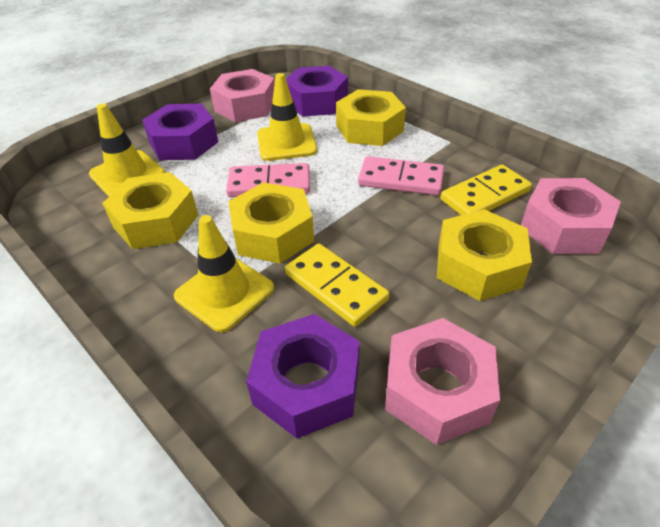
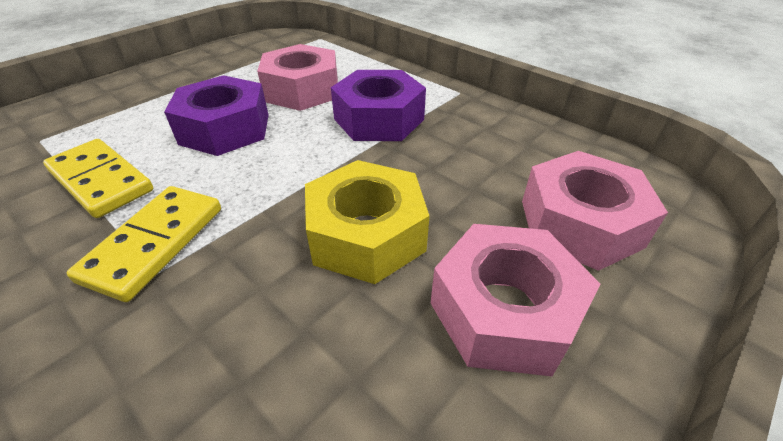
pink domino: [226,163,310,197] [358,156,444,195] = 2 -> none = 0
purple nut: [142,104,218,160] [246,314,360,438] [286,66,348,116] = 3 -> [164,75,268,156] [331,70,426,141] = 2
yellow nut: [102,172,198,249] [228,182,314,264] [336,89,406,146] [437,209,532,301] = 4 -> [305,160,429,284] = 1
yellow traffic cone: [89,103,165,197] [174,215,274,332] [257,73,317,161] = 3 -> none = 0

